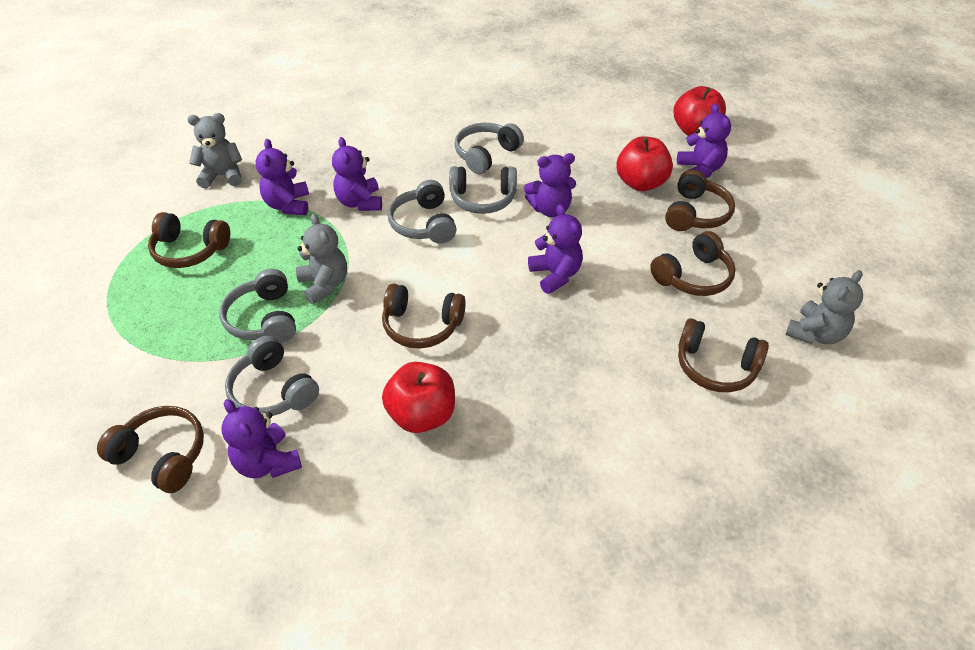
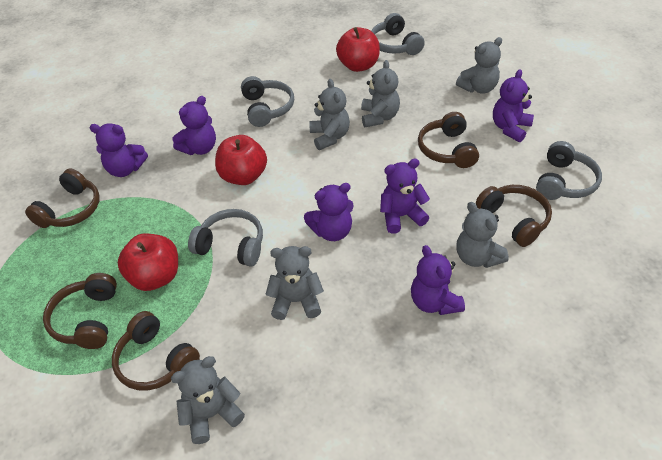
brown headphones: [97,406,204,493] [148,212,230,268] [382,284,466,349] [650,231,735,296] [665,170,735,231] [678,318,769,392] = 6 -> [25,168,100,228] [43,273,117,349] [112,311,200,391] [418,112,479,168] [476,185,552,247] = 5
grey headphones: [219,269,296,343] [225,336,319,416] [388,180,456,244] [449,166,517,214] [454,123,524,174] = 5 -> [188,209,263,266] [241,76,294,127] [371,13,425,55] [536,141,602,200] = 4
grey teddy bear: [187,113,242,188] [296,214,347,304] [785,270,863,344] = 3 -> [171,356,245,444] [265,246,324,320] [310,79,350,150] [361,60,400,127] [456,37,502,94] [457,202,509,268] = 6

